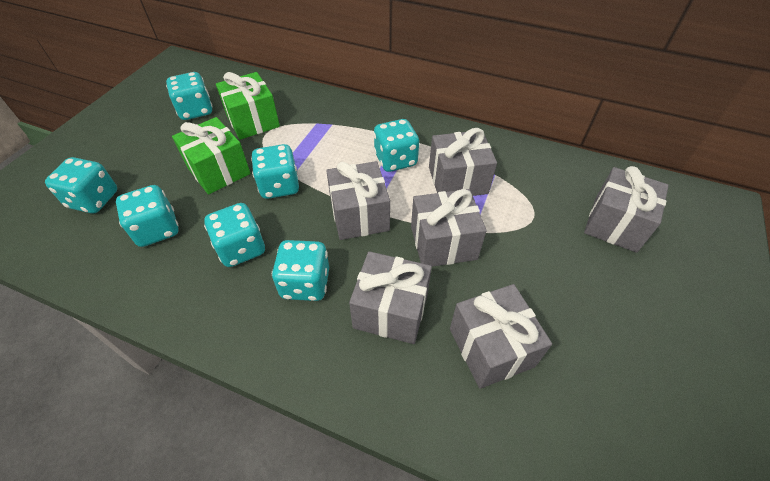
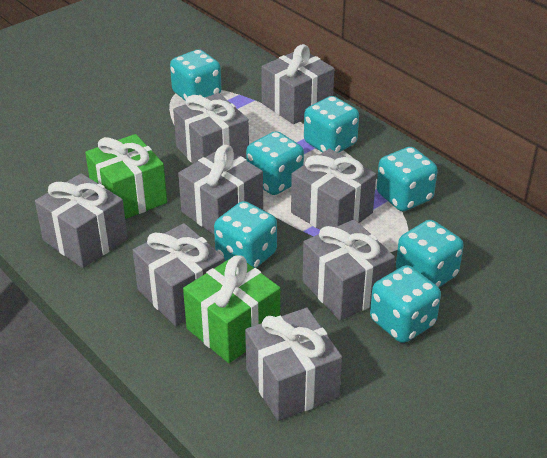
grey gift: [326,161,390,240] [349,251,432,344] [411,189,487,267] [429,128,497,196] [450,284,552,389] [584,166,669,253] = 6 -> [35,173,128,268] [132,223,225,326] [173,93,249,164] [178,145,263,234] [245,308,342,421] [261,44,335,124] [291,148,376,230] [302,219,395,321] = 8

